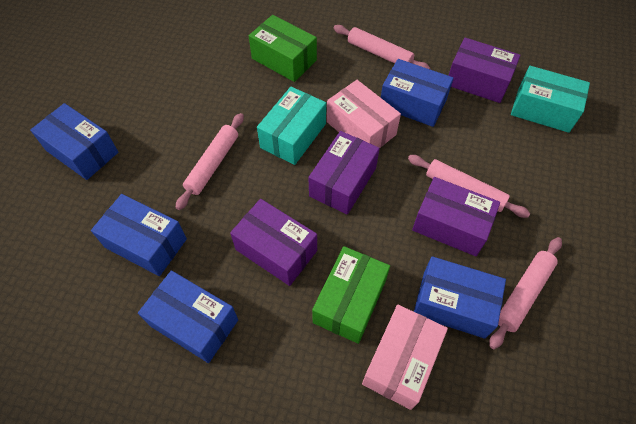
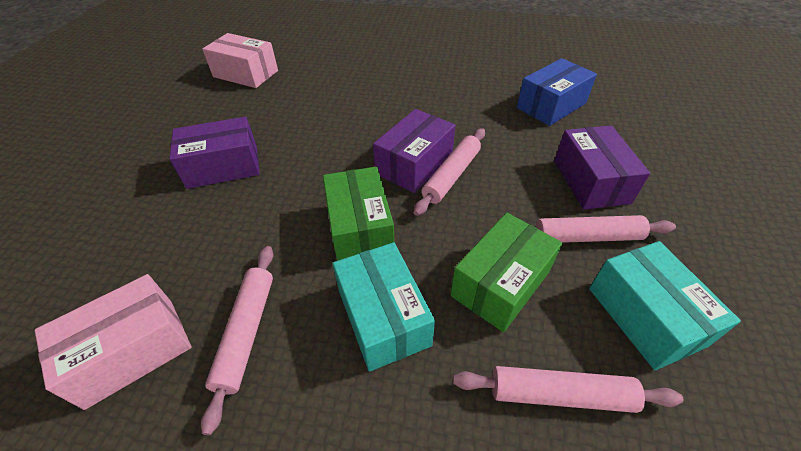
blue box: [30,103,118,180] [91,194,187,276] [138,270,238,363] [381,59,454,127] [414,256,506,339] = 5 -> [517,58,597,126] = 1
purple box: [230,199,317,286] [308,131,380,215] [412,177,500,256] [449,38,520,103] = 4 -> [169,117,259,189] [373,109,455,193] [554,125,650,210] = 3

